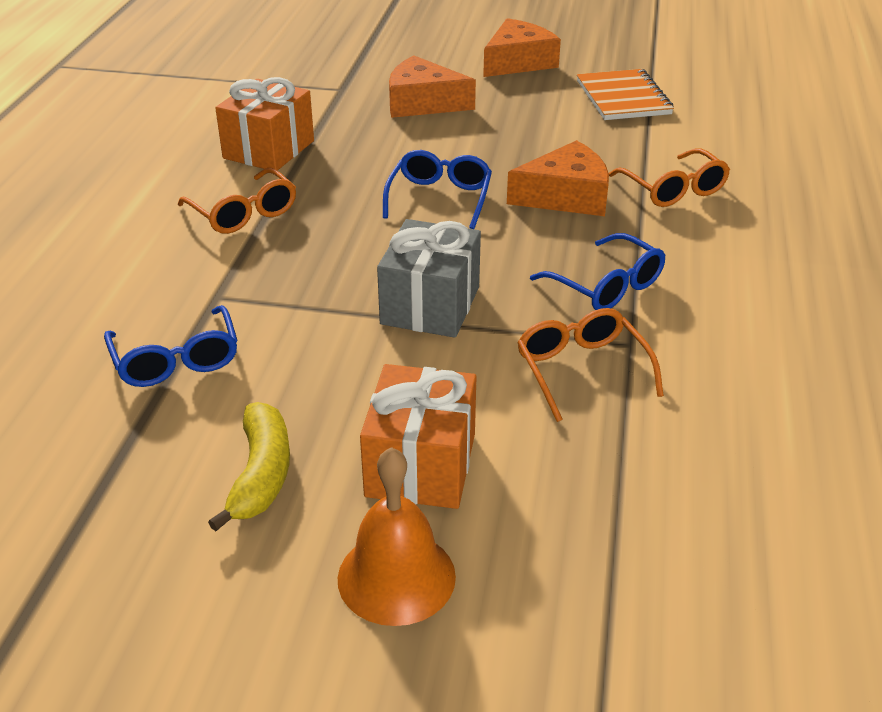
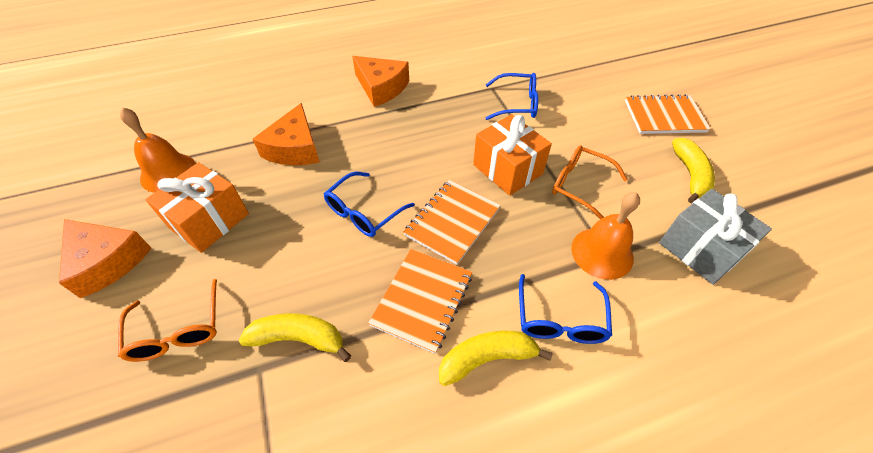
orange bell: [338,447,456,626] = 1 -> [120,107,196,193] [571,192,640,280] = 2
orange glasses: [178,168,296,234] [517,308,664,422] [609,148,730,207] = 3 -> [118,279,217,362] [552,145,628,219] = 2
orange notebook: [577,69,674,120] = 1 -> [368,249,472,354] [403,180,501,265] [625,94,711,134] = 3
yellow banana: [208,402,290,531] = 1 -> [239,313,351,362] [439,331,553,386] [672,138,715,204] = 3

